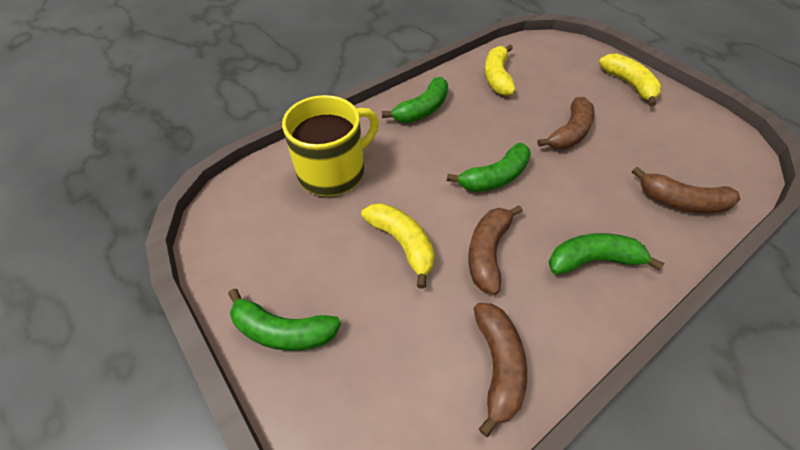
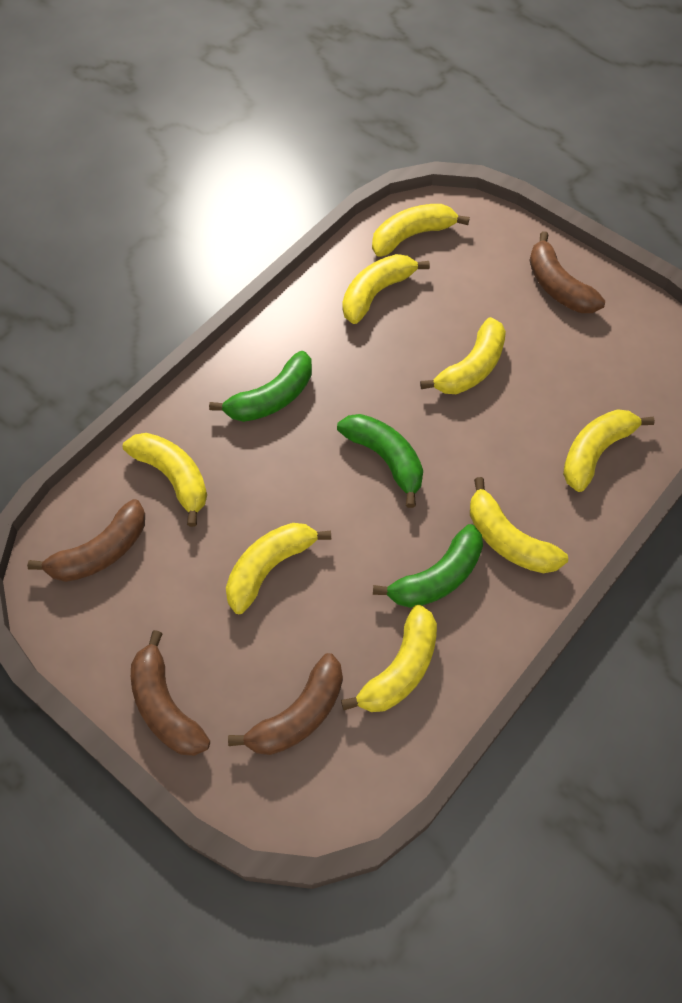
green banana: [228,289,341,351] [382,77,448,123] [447,143,531,192] [549,233,664,274] = 4 -> [209,351,312,422] [337,414,423,508] [373,524,483,608] = 3
yellow banana: [361,203,435,289] [484,45,516,96] [599,54,662,107] = 3 -> [123,433,207,527] [226,523,331,614] [341,605,437,712] [343,254,430,324] [372,204,470,257] [420,317,506,394] [470,477,568,573] [563,409,655,492] = 8
yellow mug: [282,95,379,196] = 1 -> none = 0

